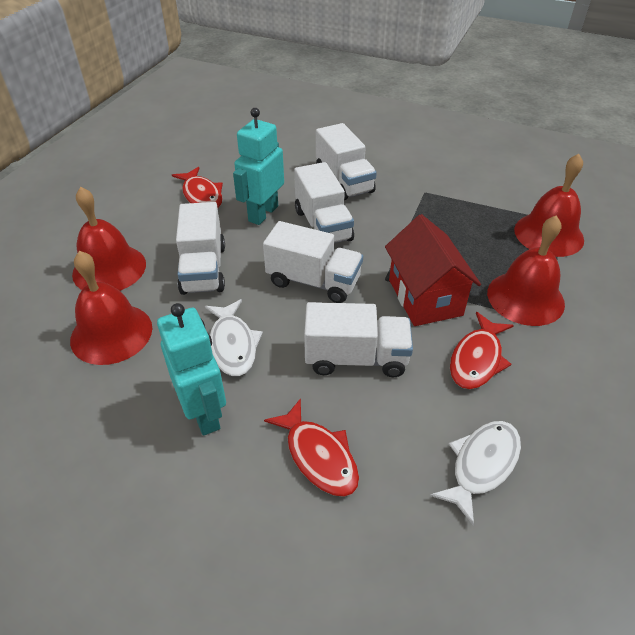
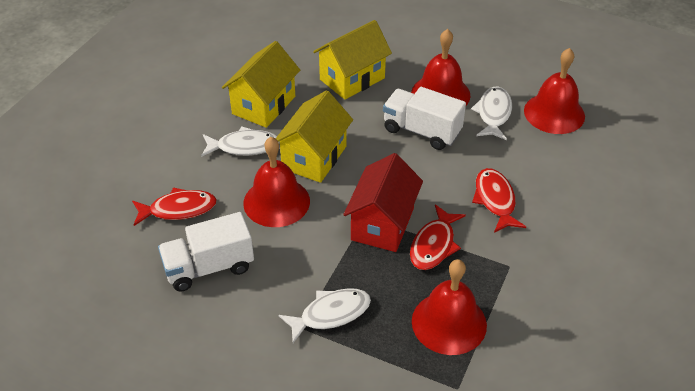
turquoise robot: [157,303,226,436] [233,108,284,225] = 2 -> none = 0
white fish: [205,299,263,376] [430,421,521,526] = 2 -> [201,127,280,157] [279,288,371,343] [471,87,512,140] = 3
white truck: [176,202,225,295] [263,221,363,303] [294,162,354,243] [304,302,413,377] [316,123,377,200] = 5 -> [158,212,254,291] [383,87,466,150] = 2
yellow house: none = 0 -> [222,41,300,128] [275,90,353,183] [313,20,392,100] = 3

